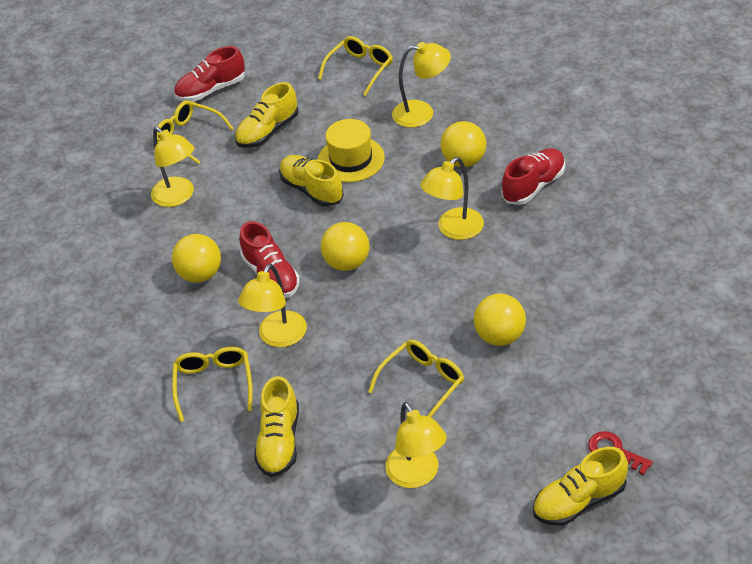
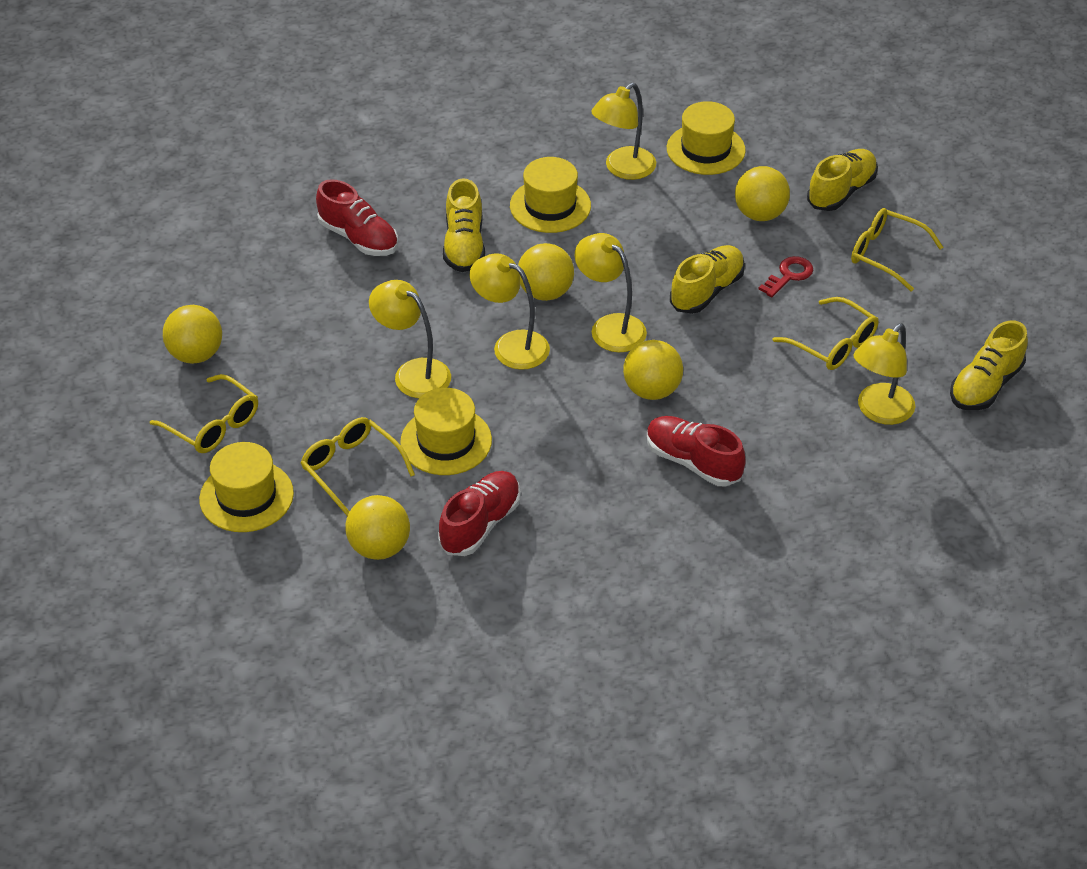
yellow ball: [172,234,221,283] [321,222,370,271] [440,121,486,167] [474,293,526,346] = 4 -> [163,305,222,364] [345,495,410,560] [518,243,574,301] [623,340,683,400] [735,166,790,221] = 5
yellow hat: [318,119,385,182] = 1 -> [199,442,294,532] [400,388,492,475] [510,157,591,233] [667,101,746,175] = 4

